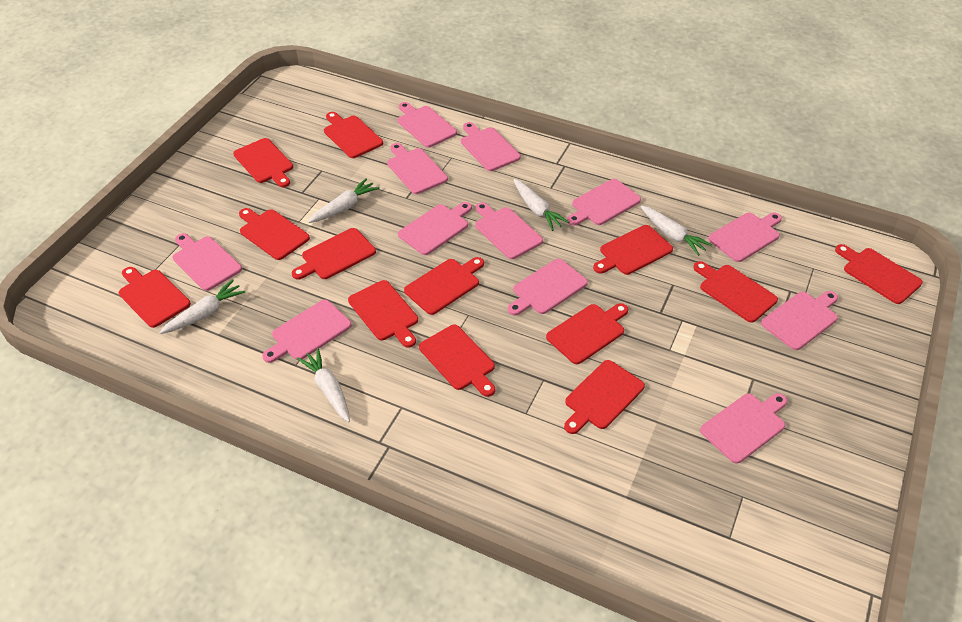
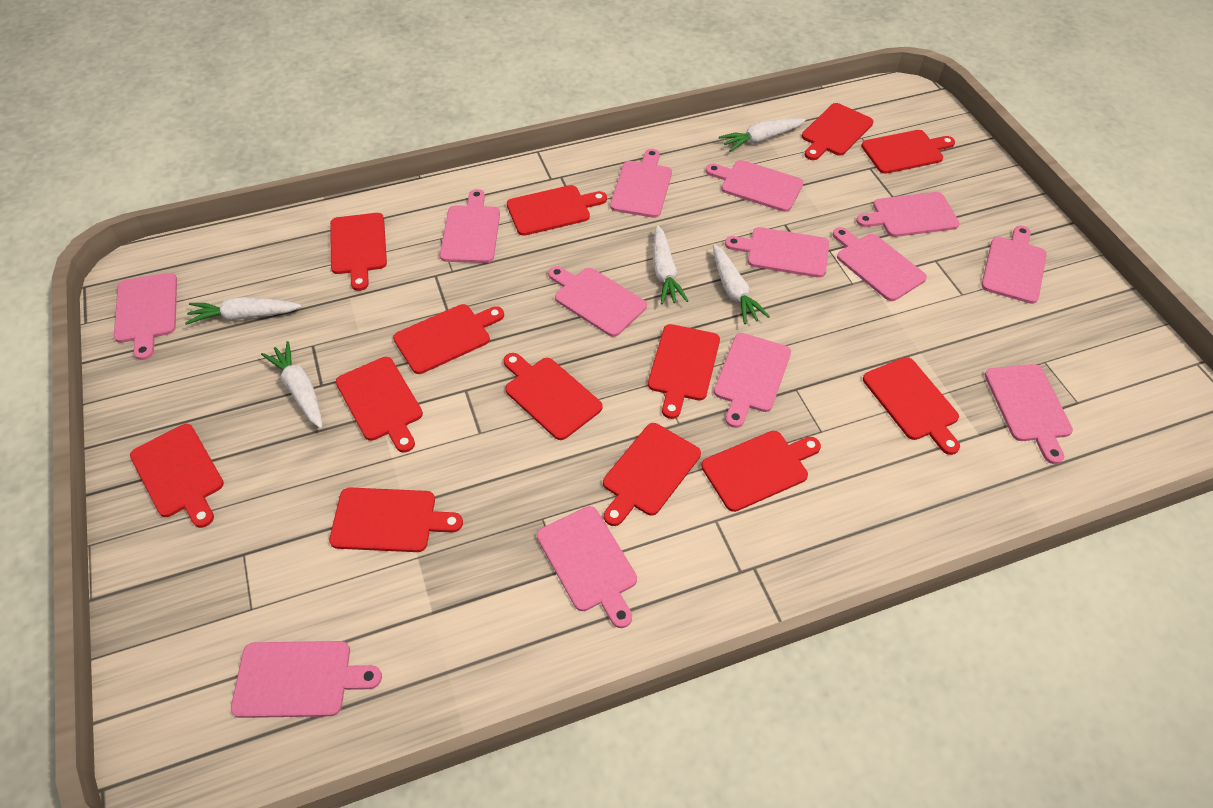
pink cutting board: [173,233,242,291] [263,300,352,363] [387,143,448,194] [398,102,457,148] [398,202,472,255] [461,122,521,171] [475,202,543,259] [508,259,588,316] [567,179,641,226] [700,393,787,464] [708,212,782,262] [761,291,838,350] = 12 -> [114,273,177,360] [231,641,382,718] [440,189,500,263] [537,506,637,628] [548,266,647,337] [610,149,672,218] [706,160,804,212] [714,333,791,428] [725,227,829,278] [832,227,927,301] [856,192,960,237] [981,226,1047,304] [985,364,1073,464] = 13

